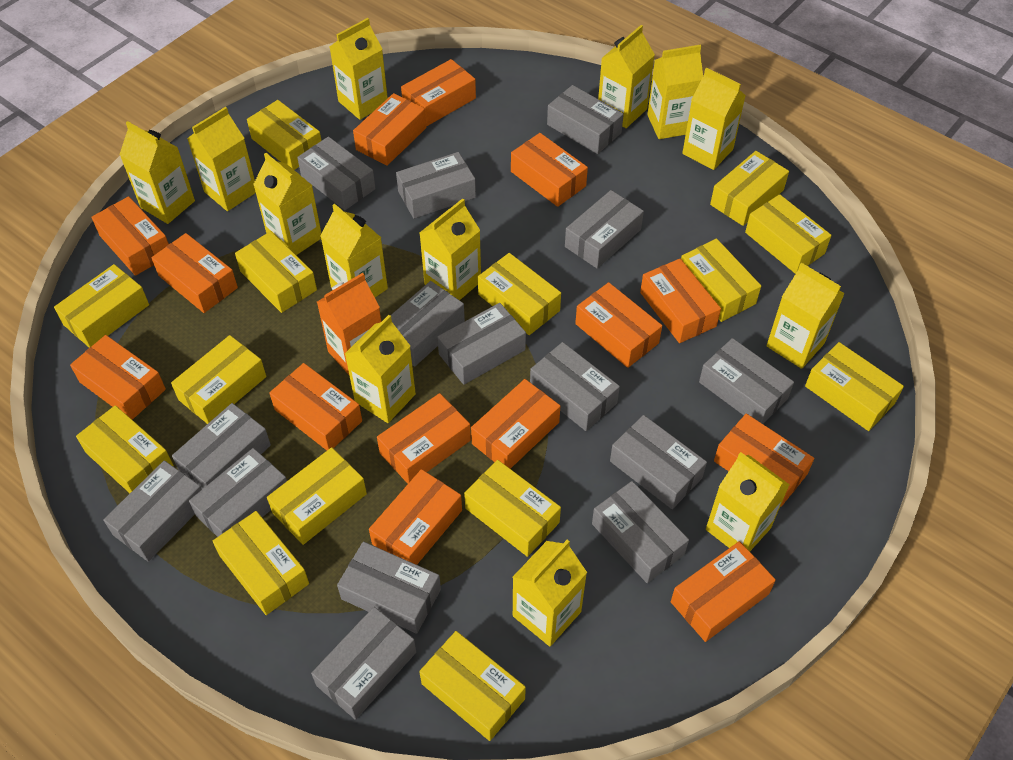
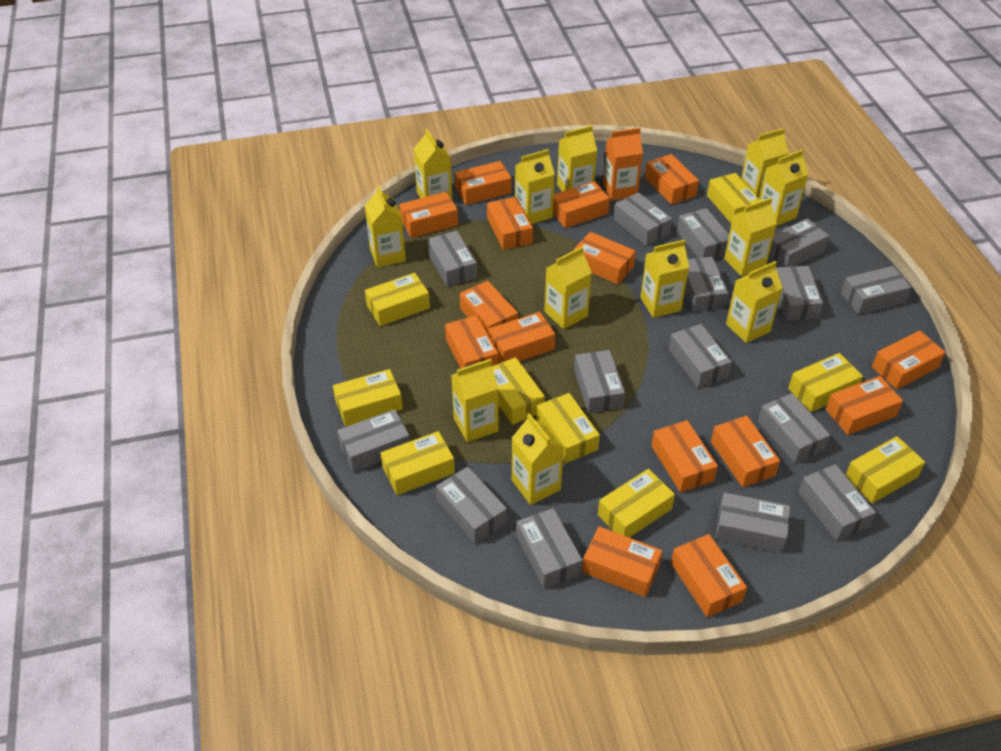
orange box: [70,335,166,420] [91,196,169,276] [151,233,238,313] [269,363,362,450] [353,93,426,166] [369,469,462,565] [377,393,471,484] [401,59,476,126] [471,379,560,469] [511,133,588,207] [575,282,662,368] [640,258,721,343] [671,541,776,642] [714,414,814,507] = 14 -> [399,192,458,238] [445,315,498,368] [455,161,512,205] [460,281,518,335] [487,197,533,250] [489,312,555,362] [553,181,610,228] [574,232,636,284] [582,526,662,597] [645,154,699,205] [651,420,718,493] [671,534,747,617] [711,416,780,487] [826,376,903,435] [872,331,946,389] = 15
yellow box: [54,264,149,348] [76,405,174,493] [171,335,266,424] [213,511,309,615] [235,231,317,313] [247,100,321,170] [267,447,367,545] [419,631,526,741] [464,460,561,557] [478,253,561,335] [681,238,761,322] [710,151,789,226] [745,194,832,274] [805,342,904,431] = 14 -> [333,369,403,426] [365,273,430,326] [381,431,455,495] [492,357,545,425] [536,393,600,463] [598,469,675,538] [707,173,761,224] [788,353,863,412] [845,436,925,504] = 9
yellow carton: [119,121,195,224] [187,107,256,211] [253,153,321,255] [320,204,388,297] [330,18,388,120] [345,315,416,423] [420,198,481,300] [513,540,587,646] [598,25,655,128] [647,45,703,139] [682,67,746,170] [706,452,790,551] [766,263,845,369] = 13 -> [365,185,406,268] [414,129,452,199] [451,359,499,442] [512,413,564,505] [515,149,555,224] [544,247,592,329] [557,125,597,191] [640,240,689,318] [724,198,777,276] [726,261,783,343] [741,128,789,198] [759,149,808,226] = 12

